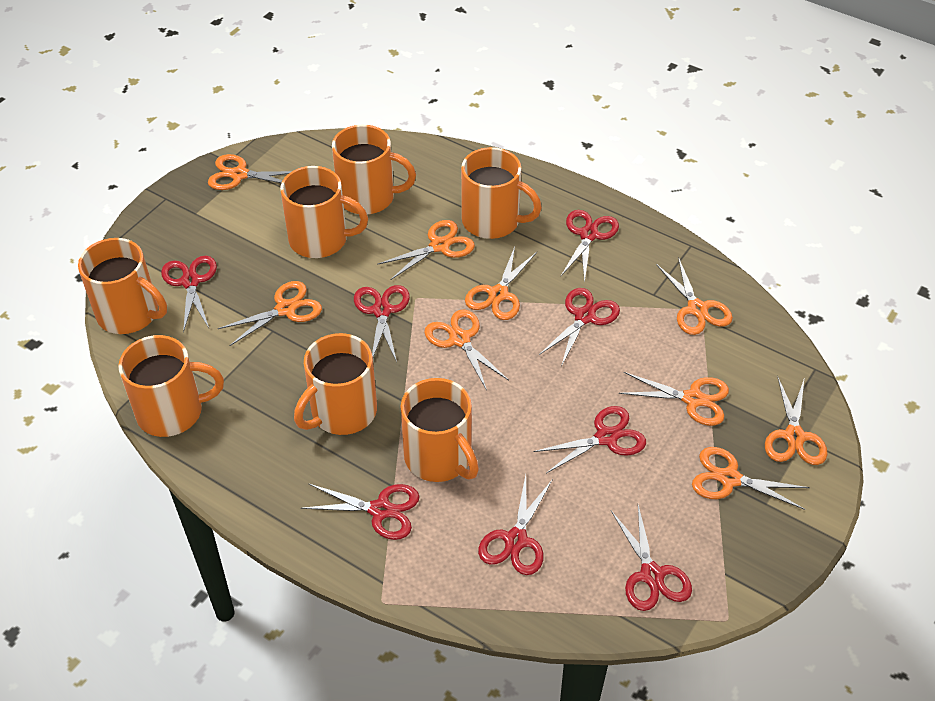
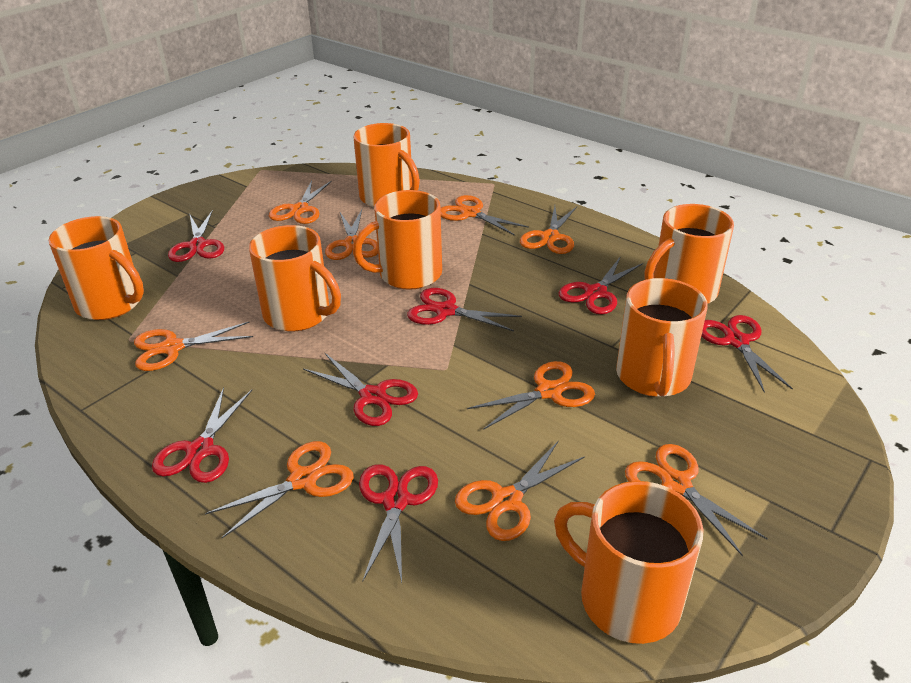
red scissors: [161,256,217,333] [301,483,420,540] [354,285,410,362] [478,475,553,575] [533,406,646,473] [539,288,620,367] [561,210,619,283] [611,505,692,611] = 8 -> [152,387,252,483] [168,210,224,262] [303,352,418,426] [359,464,438,583] [407,288,522,331] [559,256,643,314] [701,315,793,393] = 7

